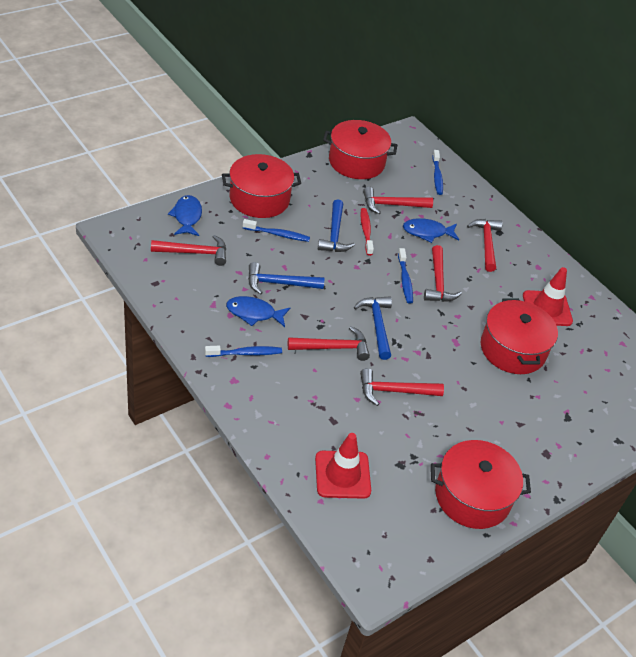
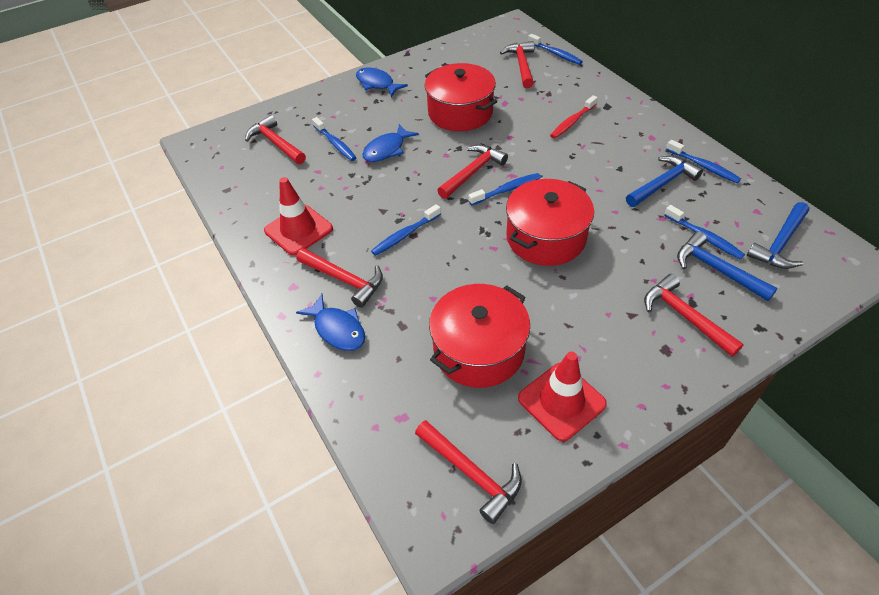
blue toothbrush: [205,346,282,357] [243,219,310,242] [398,248,413,303] [432,150,443,195] = 4 -> [312,117,357,161] [371,204,441,256] [469,173,541,205] [528,34,583,65] [664,205,745,259] [666,140,741,183] = 6
red pot: [222,154,301,218] [323,120,397,179] [431,440,531,529] [481,298,558,374] = 4 -> [425,63,497,131] [429,284,530,388] [506,179,594,266] = 3

